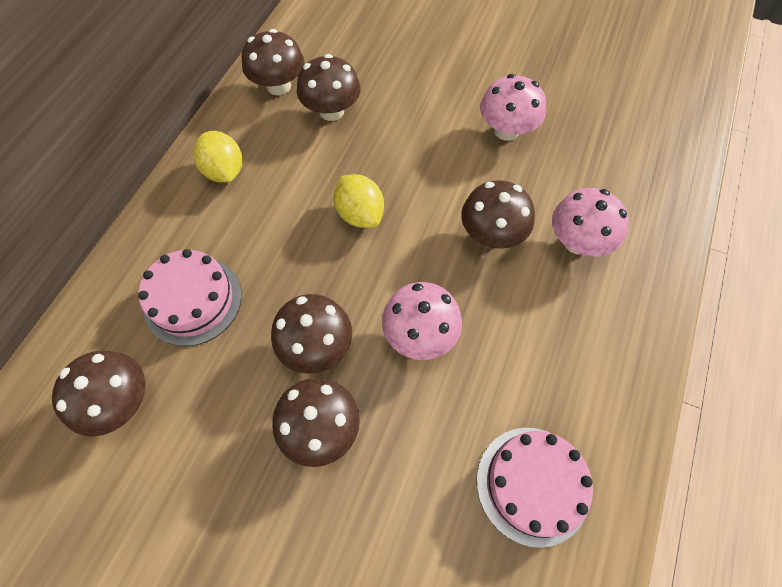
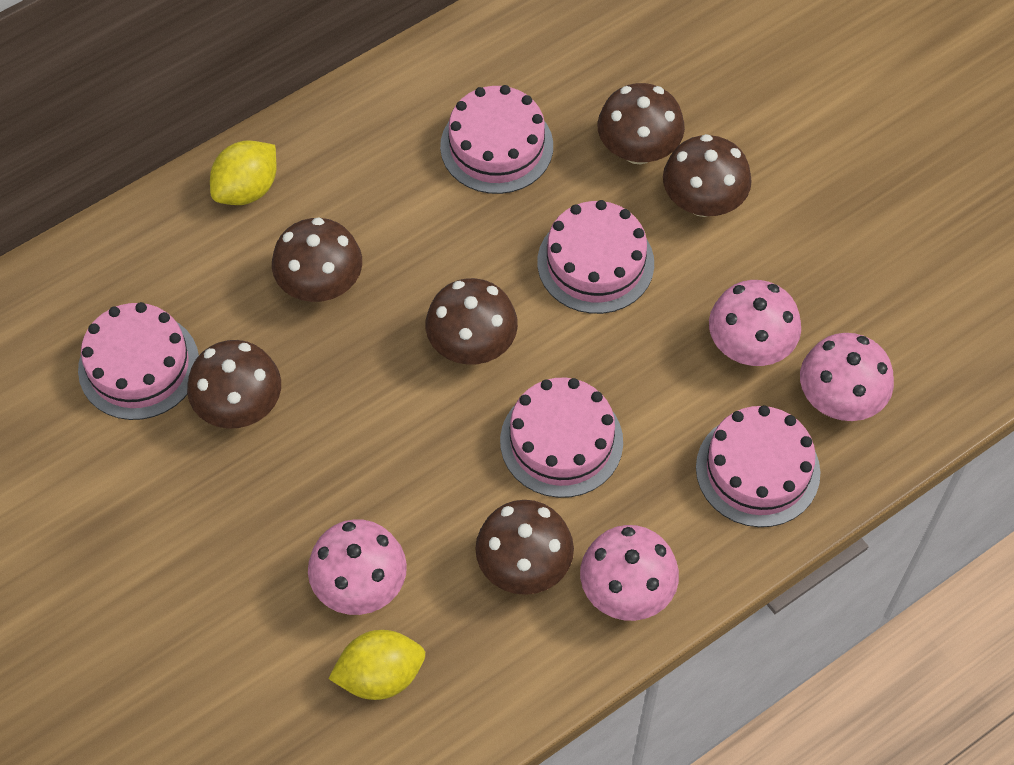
pink cake: [138,249,242,346] [477,428,593,548] = 2 -> [78,302,199,420] [440,85,553,194] [500,378,623,498] [537,200,654,314] [696,405,820,527] = 5
pink mushroom: [382,282,462,360] [480,74,546,141] [552,188,629,257] = 3 -> [308,519,407,615] [580,525,679,621] [709,280,801,366] [800,333,894,421] = 4

